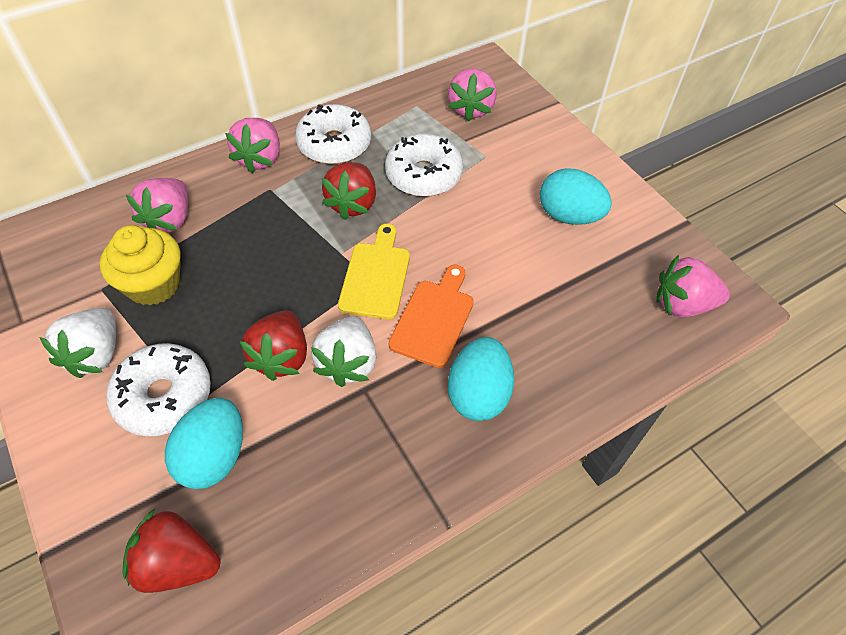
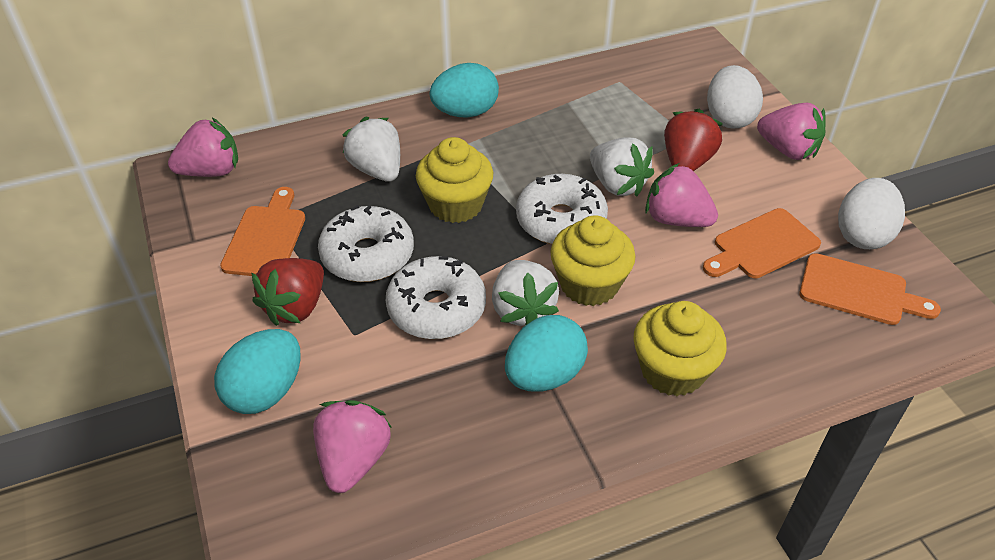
orange cutting board: [388,265,474,368] = 1 -> [220,187,305,276] [703,208,821,278] [799,253,941,325] = 3
red strawberry: [123,509,221,593] [240,310,307,381] [321,162,376,220] = 3 -> [252,258,324,326] [664,109,723,171] = 2
white egg: none = 0 -> [707,65,763,129] [838,178,905,249] = 2
white strawberry: [39,308,116,378] [311,316,376,387] = 2 -> [343,117,400,182] [492,260,559,326] [590,137,654,197] = 3
yellow cupcake: [100,225,181,305] = 1 -> [416,137,493,223] [550,215,636,306] [633,301,727,396] = 3
yellow cutting board: [338,224,410,319] = 1 -> none = 0

